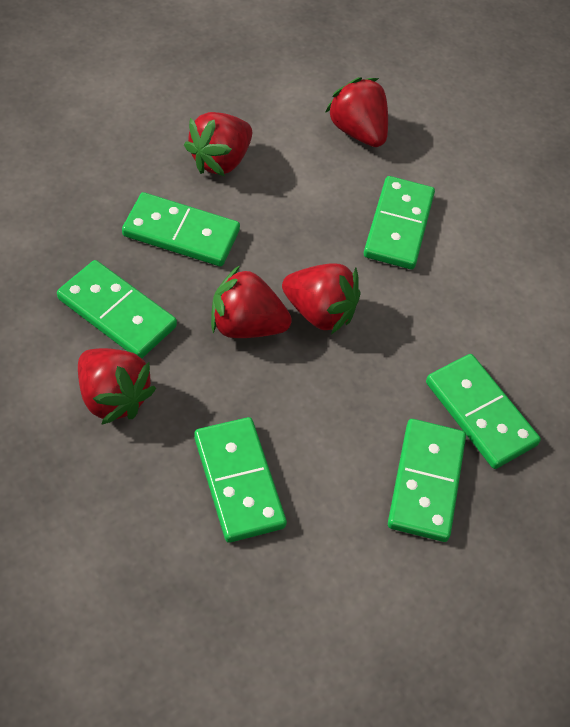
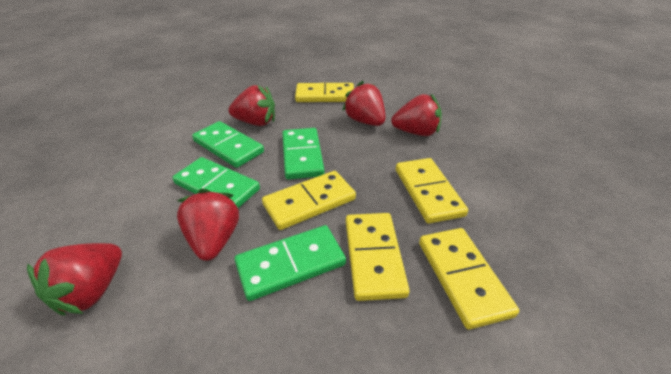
green domino: [57,260,177,358] [122,192,240,266] [194,417,287,543] [364,176,435,269] [388,419,466,542] [426,354,541,469] = 6 -> [172,157,260,208] [192,121,264,168] [234,225,346,301] [282,128,325,180] = 4
yellow domino: none = 0 -> [262,171,356,230] [295,83,354,102] [346,213,410,301] [396,158,468,223] [419,228,519,330] = 5

